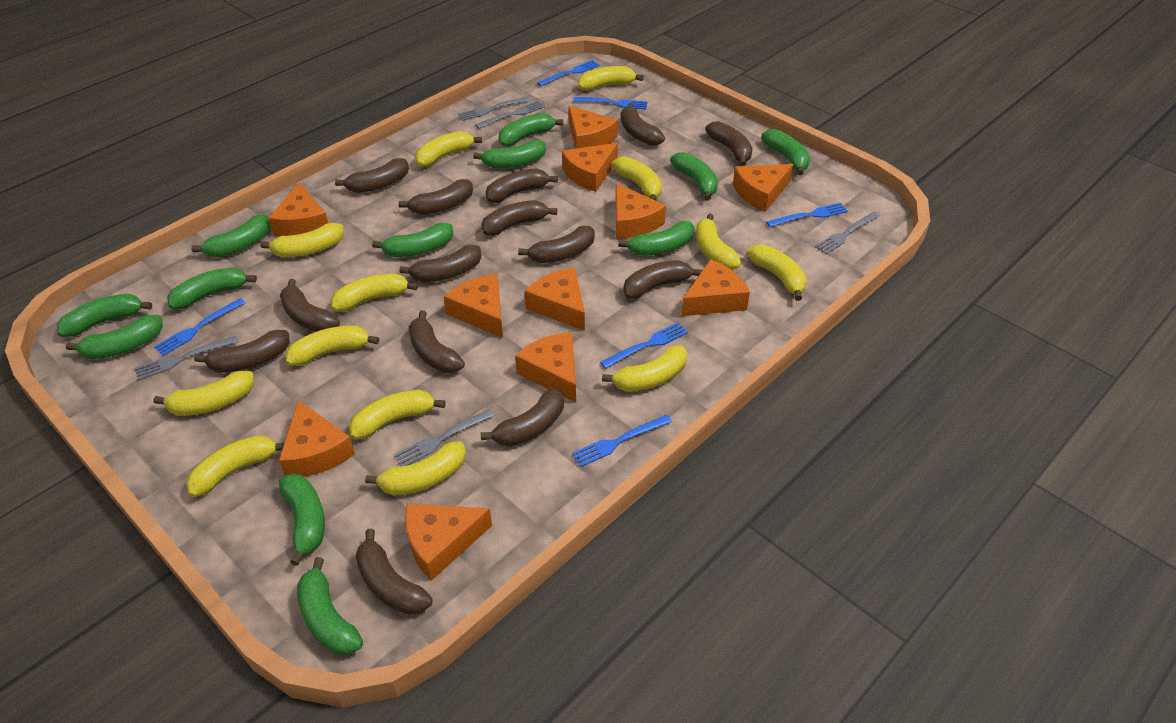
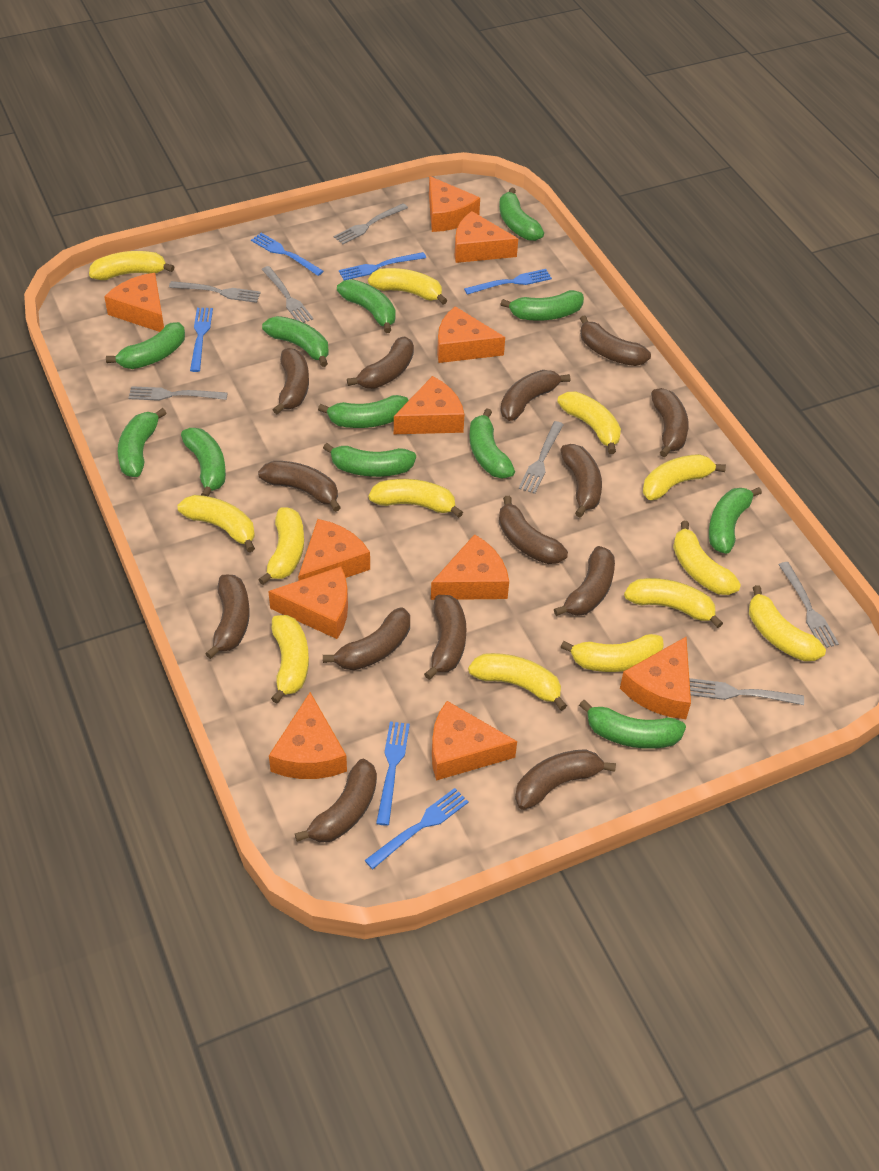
grey fork: [134,336,238,380] [394,409,495,467] [458,96,531,121] [475,101,545,129] [815,212,880,254] = 5 -> [129,386,228,401] [169,281,261,303] [262,266,313,323] [334,203,408,244] [519,421,564,494] [689,678,804,705] [778,562,839,648] = 7

